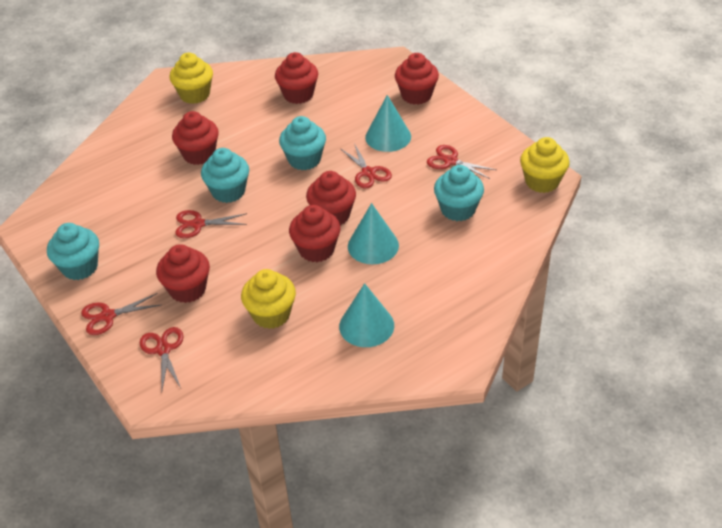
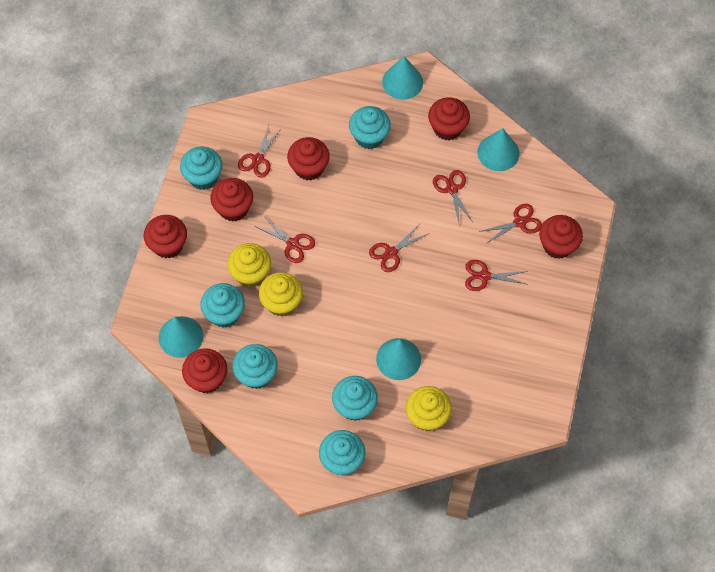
red scissors: [81,293,160,335] [140,327,183,390] [175,210,247,238] [340,143,392,188] [427,145,496,179] = 5 -> [238,125,282,178] [255,216,315,263] [369,225,428,272] [433,170,473,222] [465,260,528,291] [479,204,542,243] = 6
turquoise cone: [339,283,394,347] [348,203,399,264] [365,95,411,152] = 3 -> [159,316,203,358] [376,338,421,380] [382,56,423,100] [477,128,519,171] = 4
turquoise cupcake: [47,223,99,280] [201,148,249,203] [279,116,326,170] [434,165,484,221] = 4 -> [180,146,223,190] [200,283,245,327] [232,344,278,389] [319,430,365,475] [332,376,378,421] [349,106,391,149] = 6

